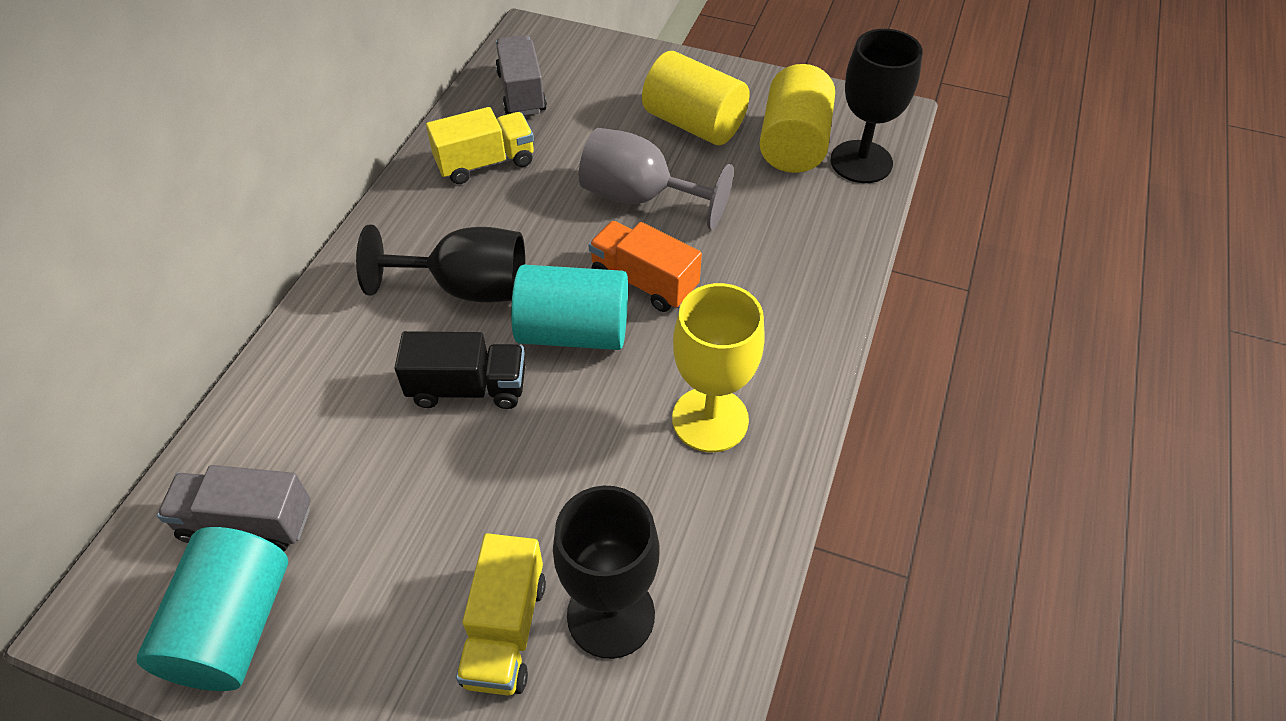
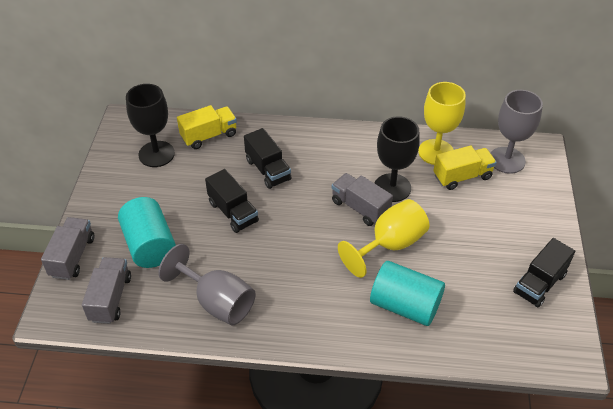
black goblet: [356,225,525,303] [553,486,660,659] [830,29,923,183] = 3 -> [126,84,175,167] [375,116,420,202] = 2
black truck: [395,331,525,409] = 1 -> [205,169,259,233] [244,128,292,189] [513,238,575,307] = 3
grey goblet: [579,128,734,230] = 1 -> [158,244,256,325] [491,90,543,174] = 2
grey truck: [157,465,311,551] [495,35,547,115] = 2 -> [41,217,94,280] [82,257,131,324] [331,173,393,226] = 3
orange truck: [589,221,702,312] = 1 -> none = 0
yellow cylinder: [642,51,750,145] [759,64,835,173] = 2 -> none = 0
yellow goblet: [672,283,765,452] = 1 -> [338,199,430,278] [418,82,466,165] = 2

